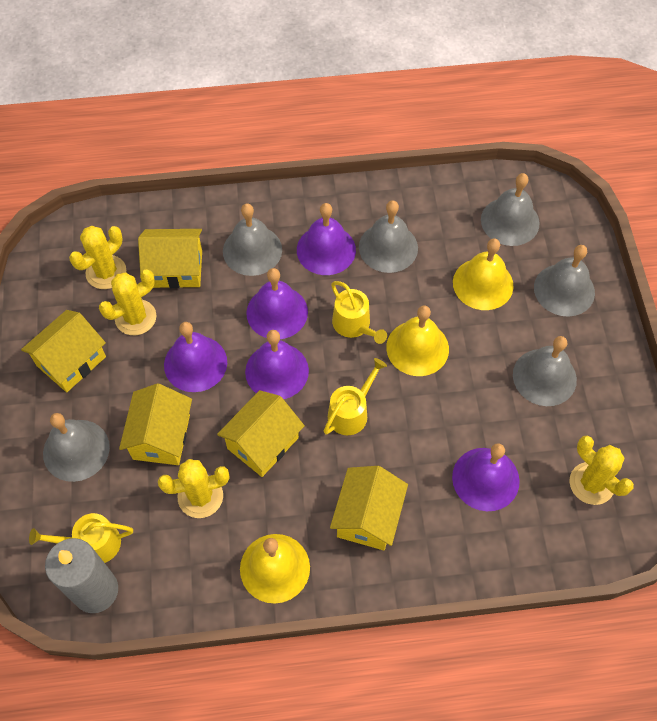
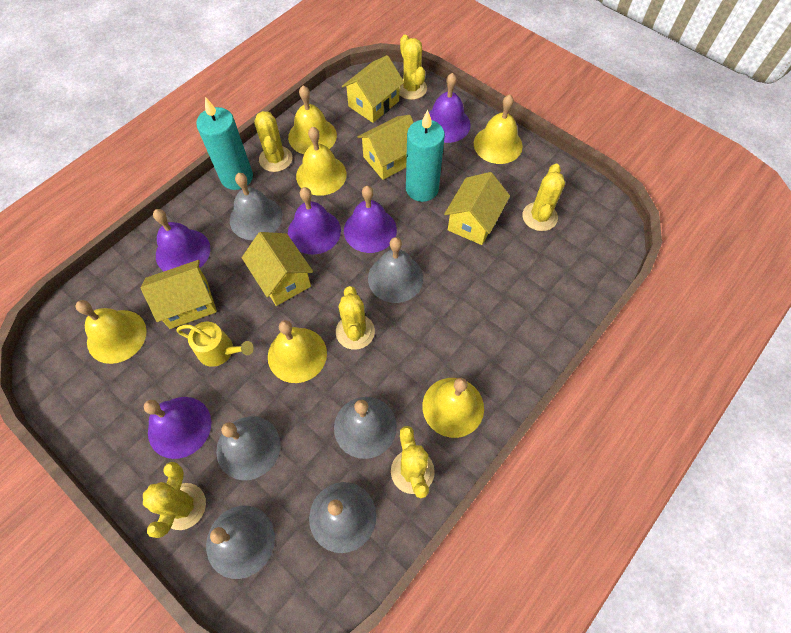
grey candle: [45,538,118,613] = 1 -> none = 0
turquoise candle: none = 0 -> [196,97,253,190] [406,110,445,202] = 2
yellow bell: [240,534,310,604] [386,305,449,376] [453,238,514,310] = 3 -> [76,300,147,364] [268,320,327,383] [288,86,337,154] [296,127,347,196] [422,378,484,438] [474,95,523,164] = 6
yellow cactus: [69,226,126,289] [99,269,156,335] [158,459,229,518] [569,436,634,505] = 4 -> [143,462,206,538] [254,111,292,172] [336,286,375,350] [391,426,435,498] [399,35,427,100] [522,164,565,231] = 6
yellow watering can: [29,513,133,563] [324,358,387,435] [331,281,387,344] = 3 -> [176,322,254,367] = 1

